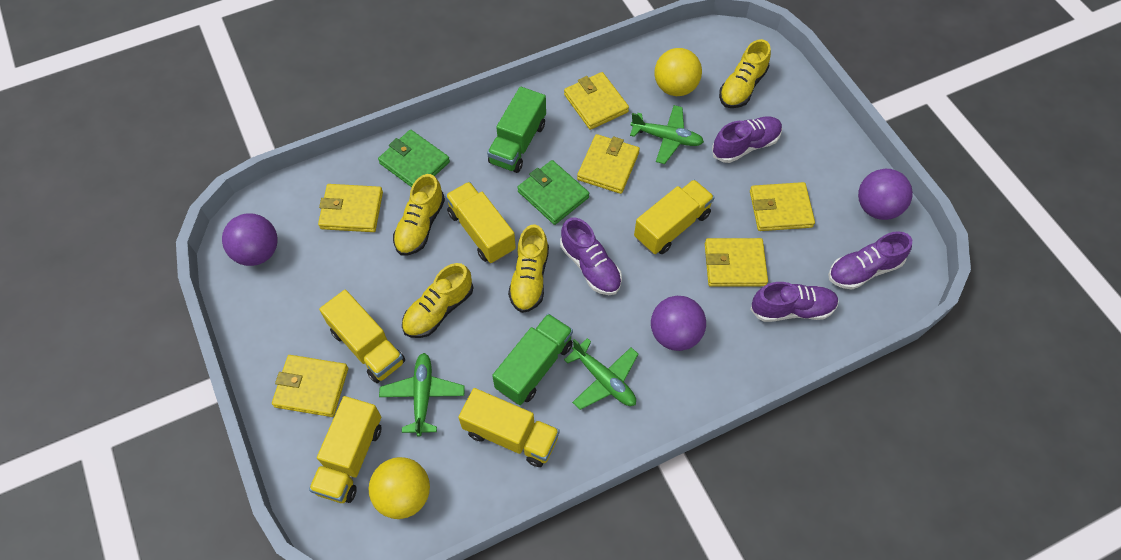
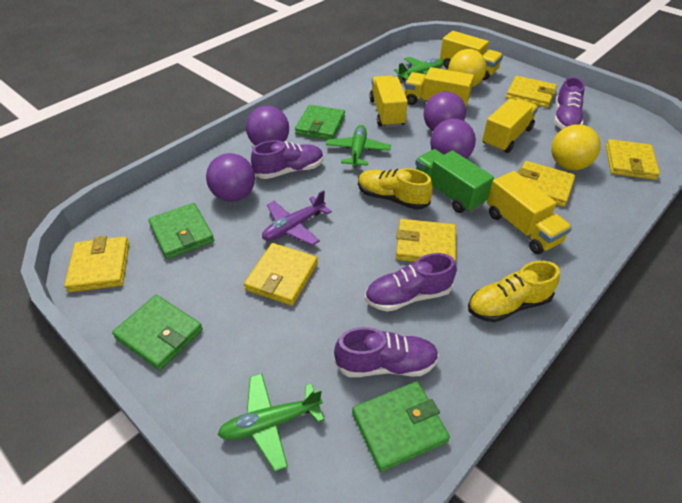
green truck: [487,87,546,173] [492,314,573,405] = 2 -> [415,149,494,213] = 1
green wallet: [378,130,450,187] [517,160,589,225] = 2 -> [112,295,203,370] [148,203,214,259] [295,105,345,140] [352,381,450,472] = 4
purple ball: [222,213,278,266] [651,296,706,351] [858,169,913,220] = 3 -> [206,153,255,202] [246,106,289,146] [424,91,466,131] [430,119,476,159] = 4
purple plane: none = 0 -> [262,190,332,246] = 1
yellow shoe: [393,174,445,256] [402,263,473,338] [508,224,549,313] [719,39,771,108] = 4 -> [358,168,433,210] [468,261,560,322] = 2

